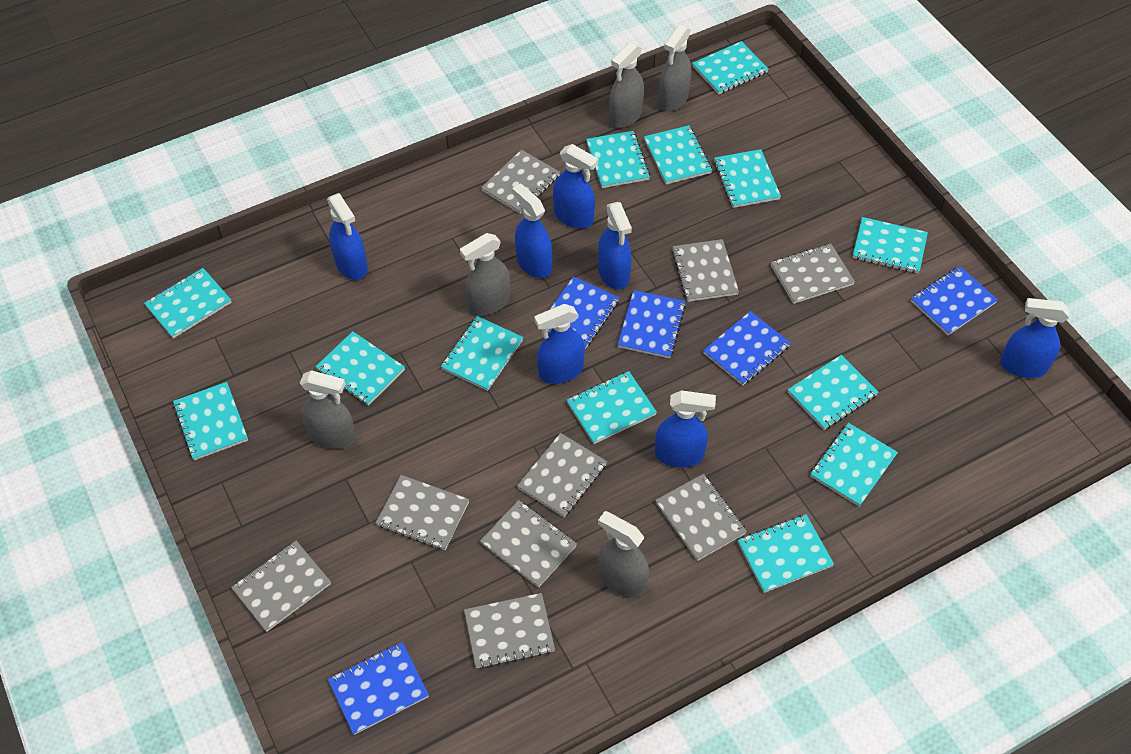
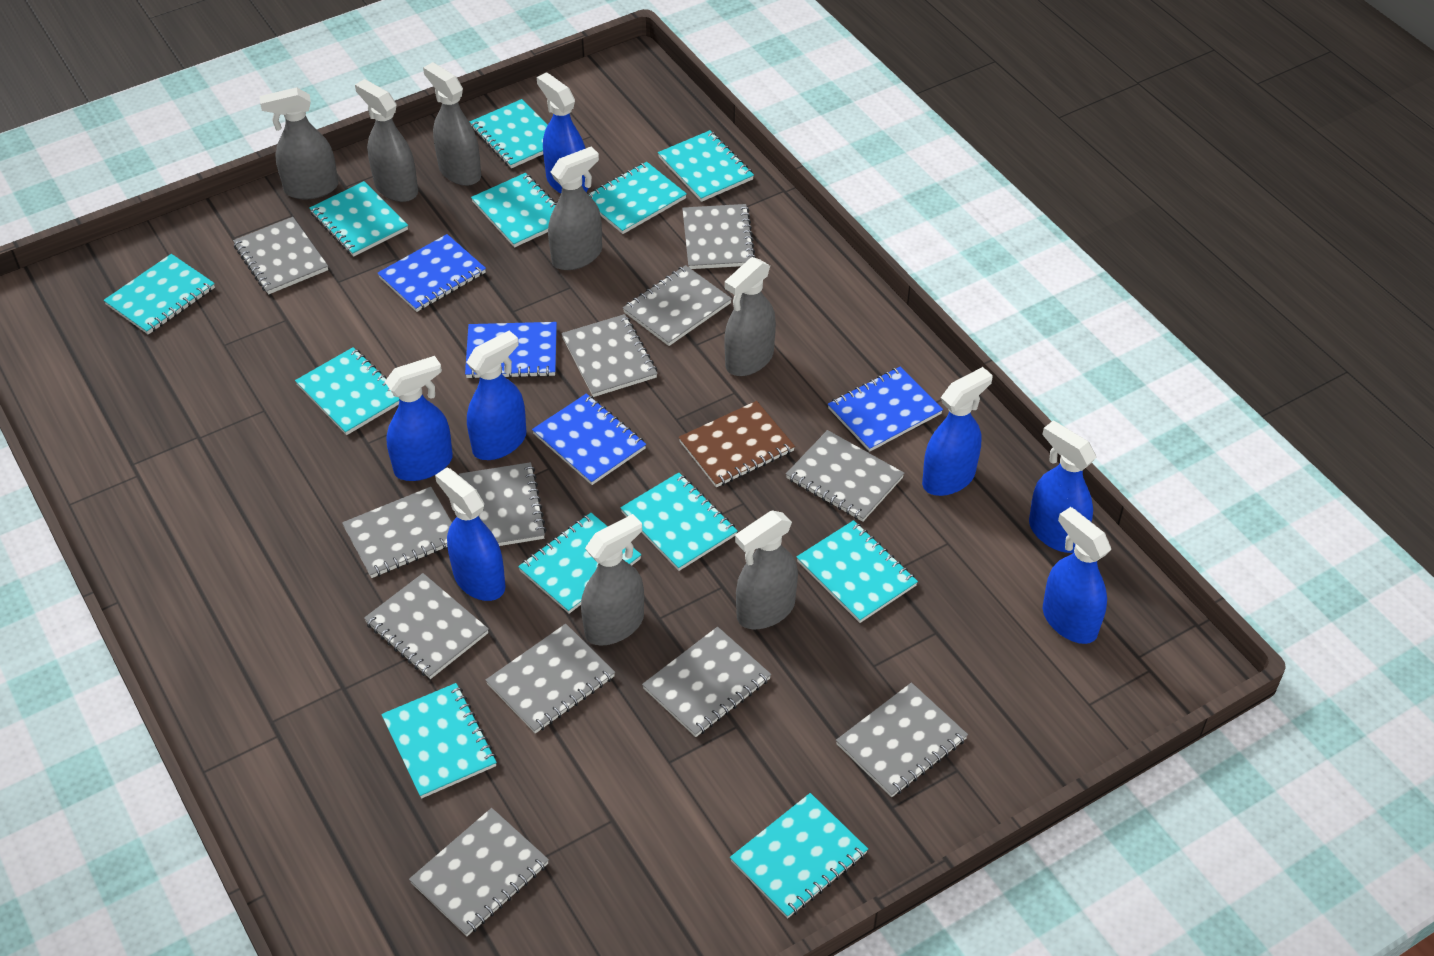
blue notebook: [328,642,429,735] [548,276,619,349] [617,290,686,358] [703,311,790,386] [911,266,998,335] = 5 -> [378,234,486,312] [465,322,557,379] [532,393,646,485] [828,367,943,452] = 4
brown notebook: none = 0 -> [679,401,795,487] = 1
grey notebook: [231,541,331,632] [376,475,469,550] [464,593,555,669] [480,500,577,588] [481,150,560,214] [517,433,607,517] [655,474,747,561] [672,239,739,302] [771,244,855,304] = 9 -> [233,217,328,294] [342,487,452,578] [364,573,489,679] [409,808,549,936] [459,462,547,546] [486,624,615,734] [561,314,658,397] [623,265,732,346] [642,627,771,737] [682,204,756,269] [786,430,904,522] [836,683,968,797] = 12
grey spray bottle: [300,370,356,449] [460,233,510,316] [598,511,649,598] [609,42,644,128] [658,25,691,111] = 5 -> [259,87,338,199] [355,79,418,202] [423,62,481,186] [548,147,602,270] [581,514,644,646] [724,257,776,376] [735,510,798,629] = 7
turquoise notebook: [144,268,232,338] [173,382,248,460] [315,331,405,406] [440,316,524,391] [567,371,657,444] [586,131,650,188] [644,125,712,184] [692,41,769,94] [714,149,781,208] [738,514,834,593] [788,355,879,430] [810,423,898,507] [852,217,928,273] = 13 -> [104,254,215,335] [295,347,399,435] [310,181,408,257] [381,683,497,799] [470,99,548,168] [471,173,557,248] [518,513,641,614] [587,162,687,234] [620,472,738,571] [658,130,754,202] [730,793,868,918] [797,520,918,623] = 12

